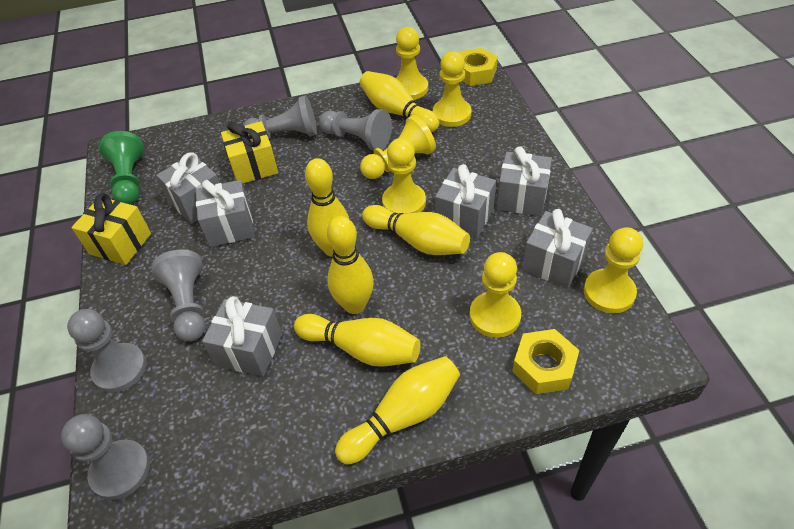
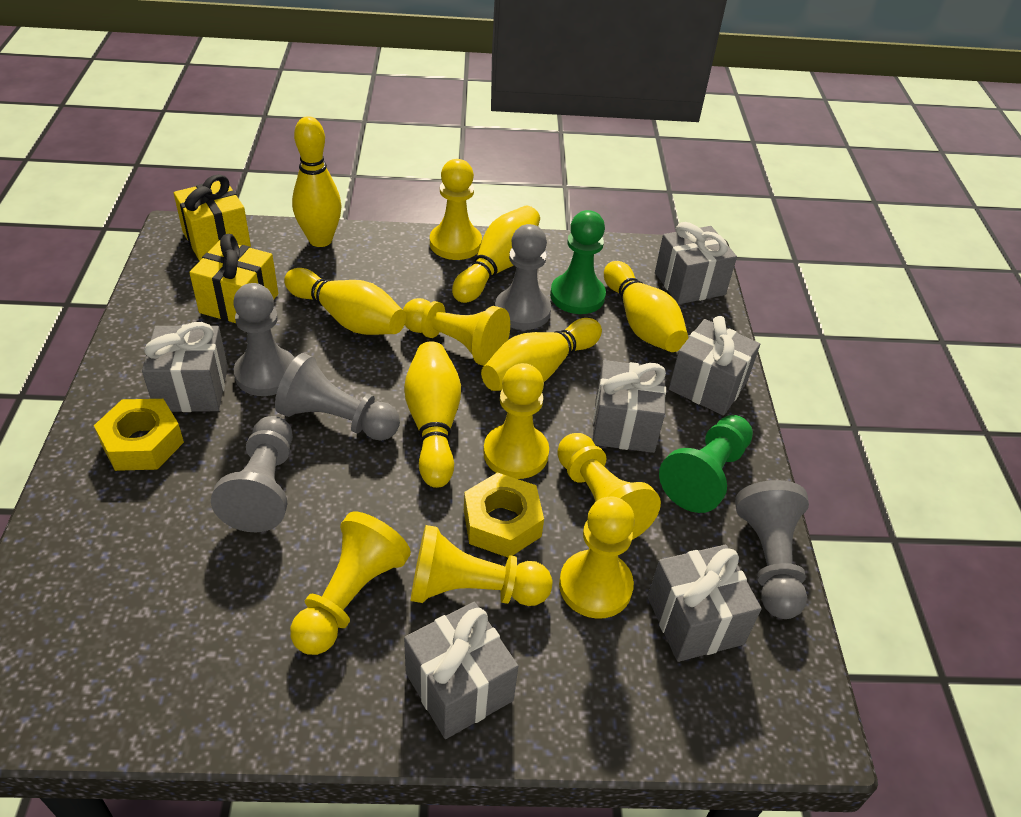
green pawn: [99,131,144,205] = 1 -> [550,210,606,314] [659,415,753,513] = 2
yellow pawn: [360,115,436,179] [382,138,426,214] [396,27,428,100] [433,51,471,127] [470,252,521,338] [584,227,643,313] = 6 -> [290,512,411,655] [403,298,510,366] [411,525,552,606] [430,159,482,260] [483,363,549,479] [557,433,661,540] [559,497,635,619] = 7

